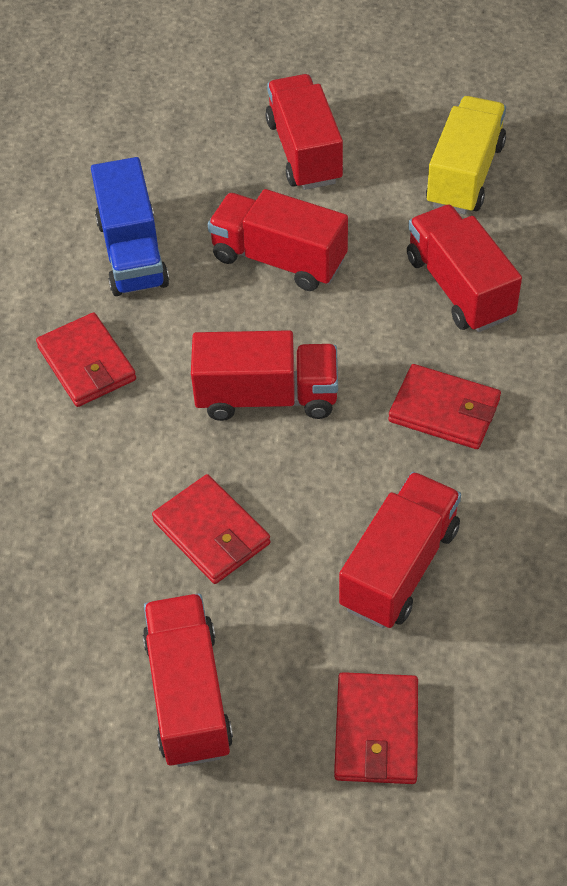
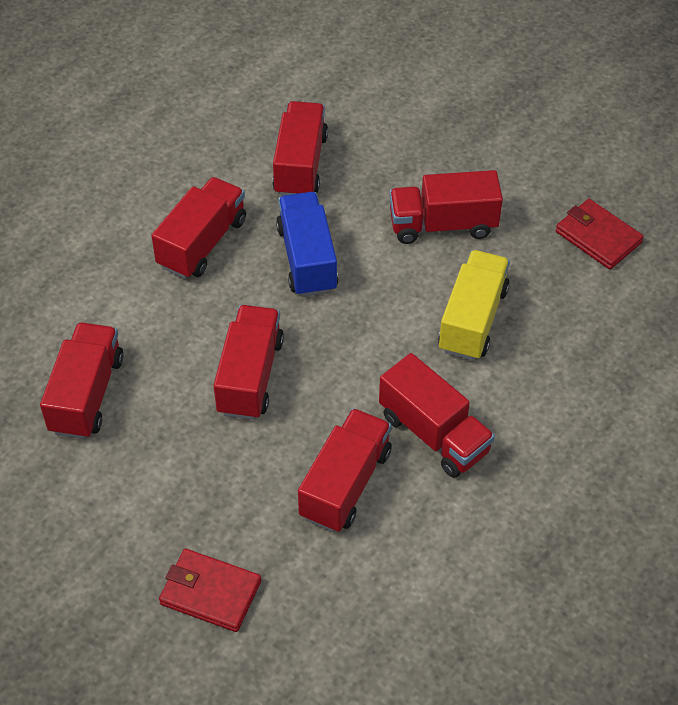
red truck: [143,594,233,767] [191,330,338,421] [208,189,348,291] [265,74,343,190] [339,472,461,629] [407,205,522,332] = 6 -> [40,323,123,439] [151,177,246,279] [213,305,284,420] [272,101,328,196] [298,408,392,532] [379,353,495,478] [389,170,503,244] = 7
red wallet: [36,312,136,407] [152,474,270,584] [334,672,418,784] [388,364,501,449] = 4 -> [159,549,261,632] [556,199,644,269] = 2

